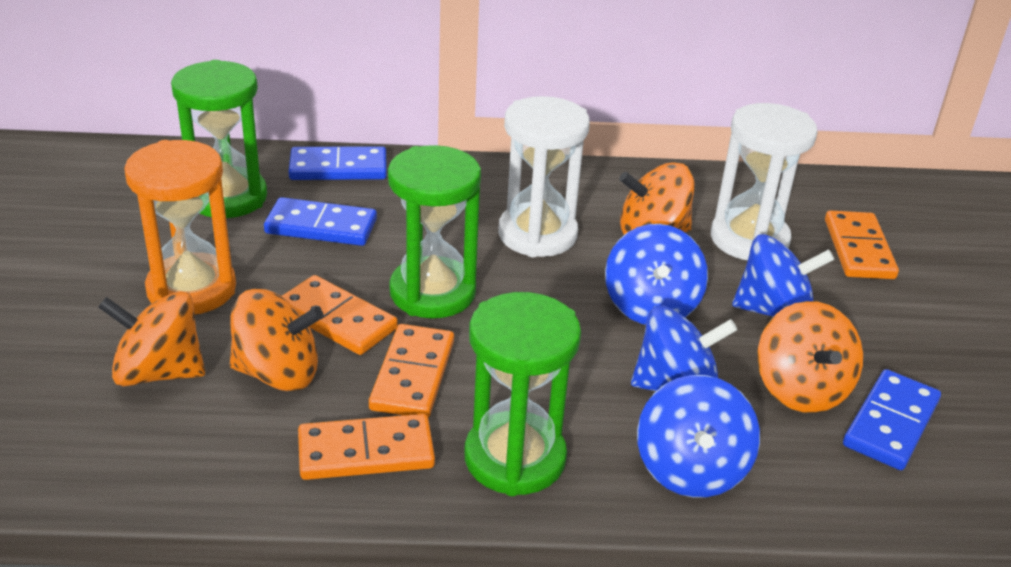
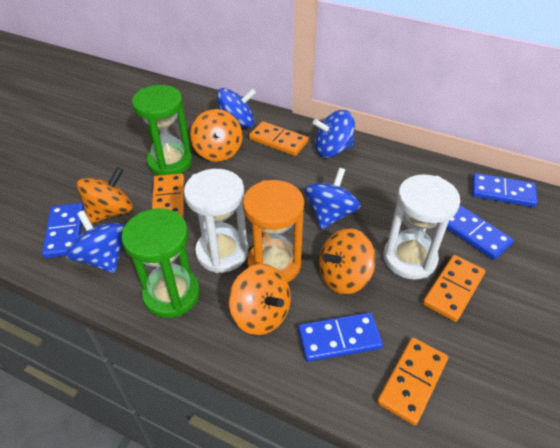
blue domino: [264,197,377,246] [289,146,387,180] [843,369,941,470] = 3 -> [42,203,84,258] [298,312,383,362] [446,205,514,260] [472,173,538,207] = 4
green hourglass: [171,60,267,218] [388,145,481,318] [464,292,581,496] = 3 -> [121,208,200,318] [132,85,192,175] = 2

